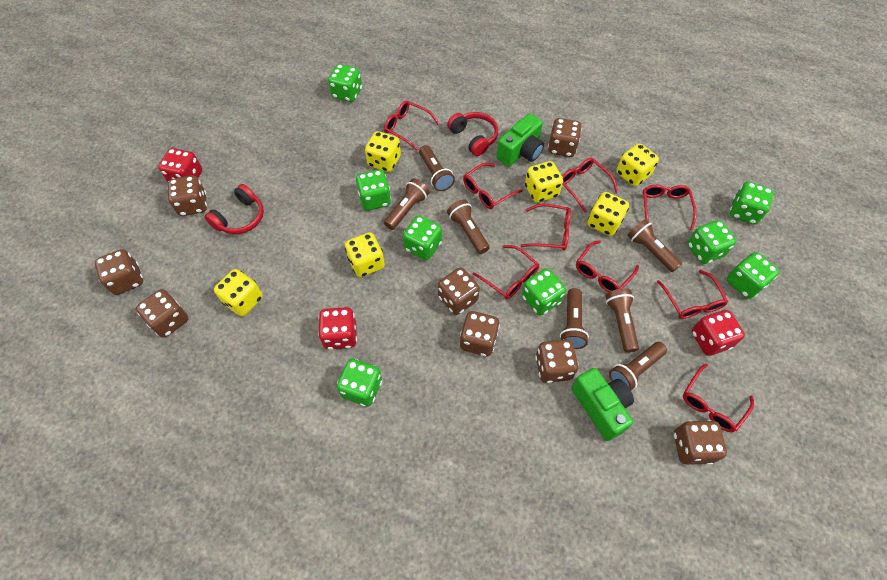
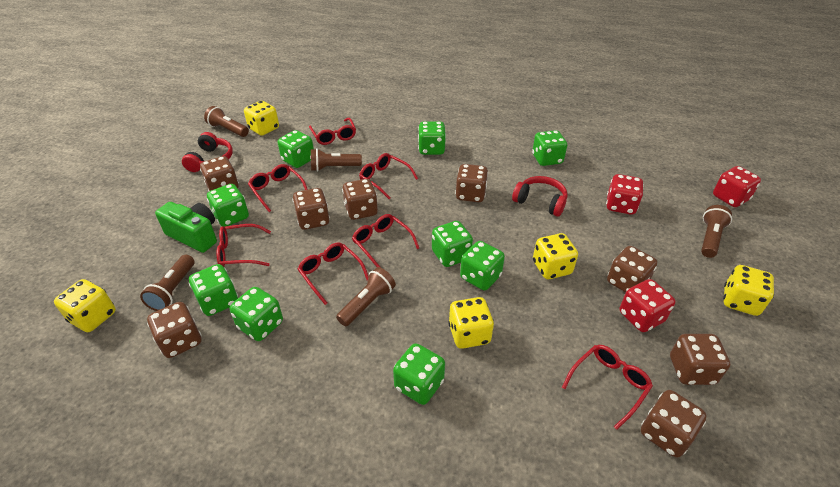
brown flashlight: [384,178,430,230] [419,145,455,191] [447,199,490,254] [560,288,589,349] [606,288,639,353] [609,342,667,390] [627,219,682,272] = 7 -> [140,255,194,311] [204,106,249,137] [311,148,362,171] [336,267,396,327] [701,205,732,258] = 5
green camera: [497,114,544,167] [572,368,634,441] = 2 -> [155,202,217,253] = 1
green dice: [328,64,362,102] [337,359,382,406] [356,170,391,210] [403,215,442,260] [522,268,566,316] [688,220,737,264] [727,252,779,299] [730,181,774,224] = 8 -> [189,264,238,316] [207,184,249,227] [230,287,283,341] [278,130,314,168] [393,343,445,405] [418,121,446,155] [432,221,473,267] [460,241,505,290] [532,130,567,166] = 9
red glasses: [384,101,440,150] [463,163,523,209] [473,245,539,299] [521,204,571,250] [562,158,618,213] [576,240,639,292] [643,185,697,230] [657,270,728,319] [683,363,754,432] = 9 -> [216,224,271,267] [248,164,308,212] [298,242,369,305] [309,118,356,145] [352,214,419,268] [359,153,418,199] [562,345,653,430] = 7
yellow dice: [214,269,263,316] [345,232,385,277] [365,131,401,172] [525,161,563,203] [588,192,629,236] [616,143,659,186] = 6 -> [54,279,116,332] [244,101,279,136] [448,297,494,349] [533,233,578,279] [723,265,774,316] = 5

